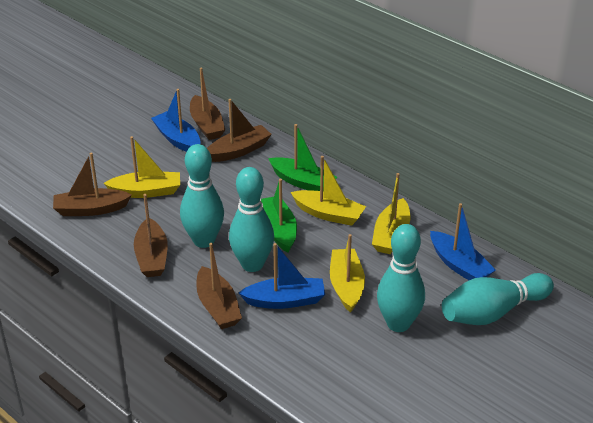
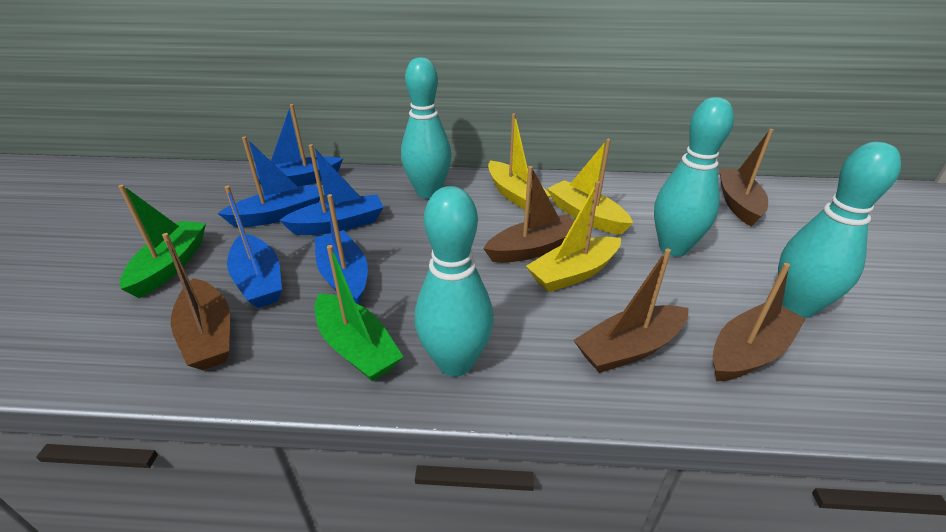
blue boat: [151,89,201,152] [239,243,325,309] [430,203,496,280] = 3 -> [218,137,320,227] [225,185,282,308] [255,104,343,187] [279,144,384,235] [315,194,368,304] = 5
yellow boat: [104,136,180,198] [291,156,366,226] [330,234,365,313] [372,173,410,254] = 4 -> [488,113,551,210] [526,181,621,292] [547,139,633,235] = 3

